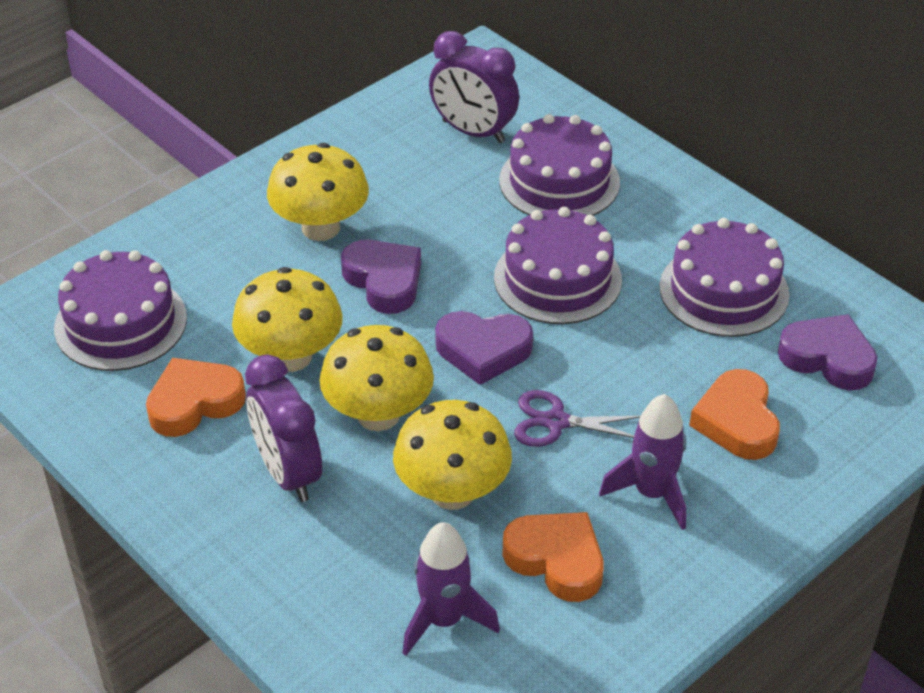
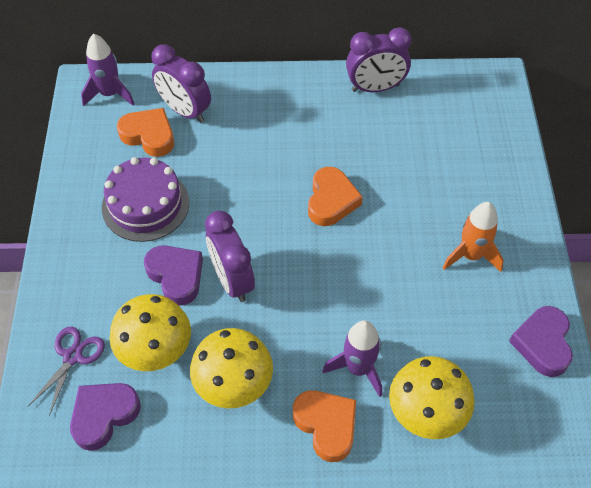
orange rocket: none = 0 -> [443,202,504,272] = 1
purple cake: [54,250,187,371] [494,207,622,324] [499,114,620,216] [659,218,789,337] = 4 -> [102,157,189,242] = 1
purple clock: [245,355,322,502] [429,31,519,143] = 2 -> [151,44,211,123] [205,211,255,302] [346,27,412,92] = 3
yellow mushroom: [232,267,343,372] [267,143,369,241] [320,325,434,431] [393,400,512,510] = 4 -> [109,294,191,371] [190,328,273,408] [389,356,474,439] = 3

